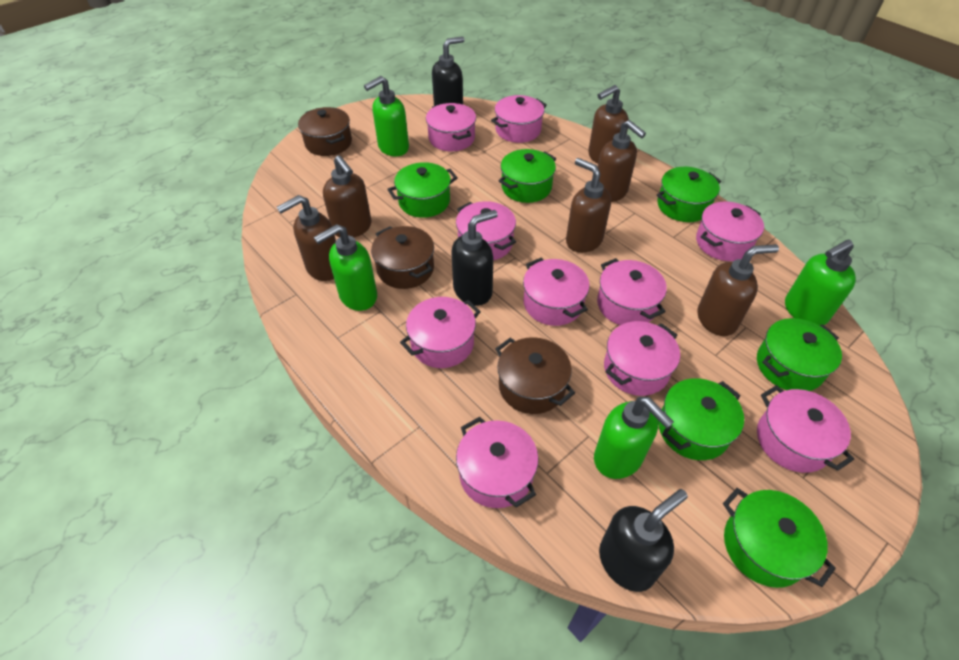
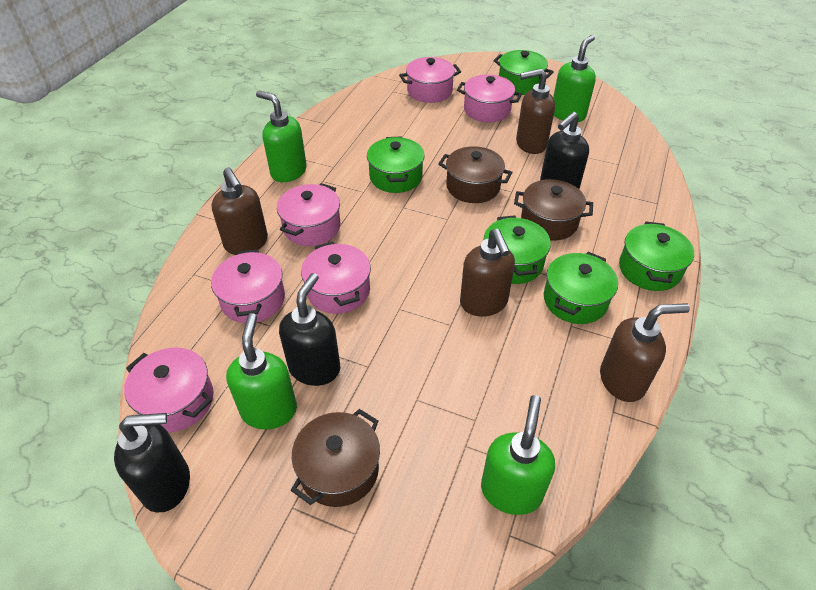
brown soap dispenser: [277,195,336,281] [323,155,372,237] [566,158,611,253] [588,85,629,164] [598,120,646,202] [698,244,779,336] = 6 -> [212,167,268,255] [460,229,515,317] [516,69,555,154] [600,303,690,402] = 4
green pot: [387,162,458,218] [499,149,556,203] [657,167,721,222] [658,378,744,460] [723,488,836,588] [757,318,842,391] = 6 -> [367,136,425,193] [484,215,551,284] [493,50,553,95] [544,252,618,324] [619,222,694,291] = 5
pink pot: [400,297,481,368] [426,103,476,151] [456,201,516,260] [456,417,538,508] [491,95,547,143] [523,258,590,326] [597,258,667,325] [604,321,680,396] [696,202,764,261] [757,385,854,473] = 10 -> [124,347,214,432] [211,249,285,323] [277,183,340,246] [301,241,371,314] [399,57,461,103] [457,75,522,122] = 6

